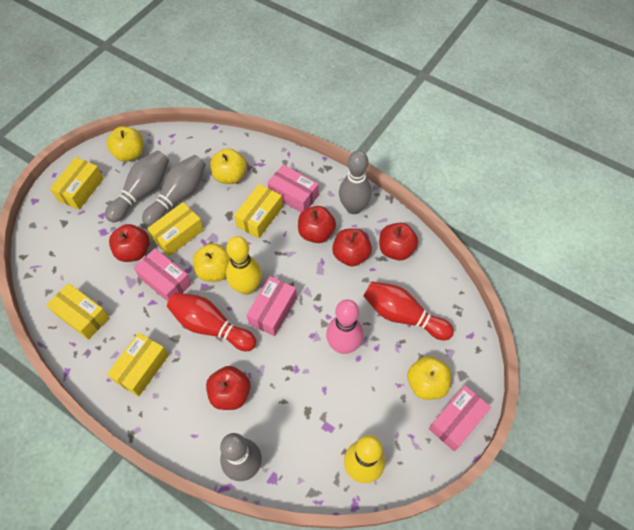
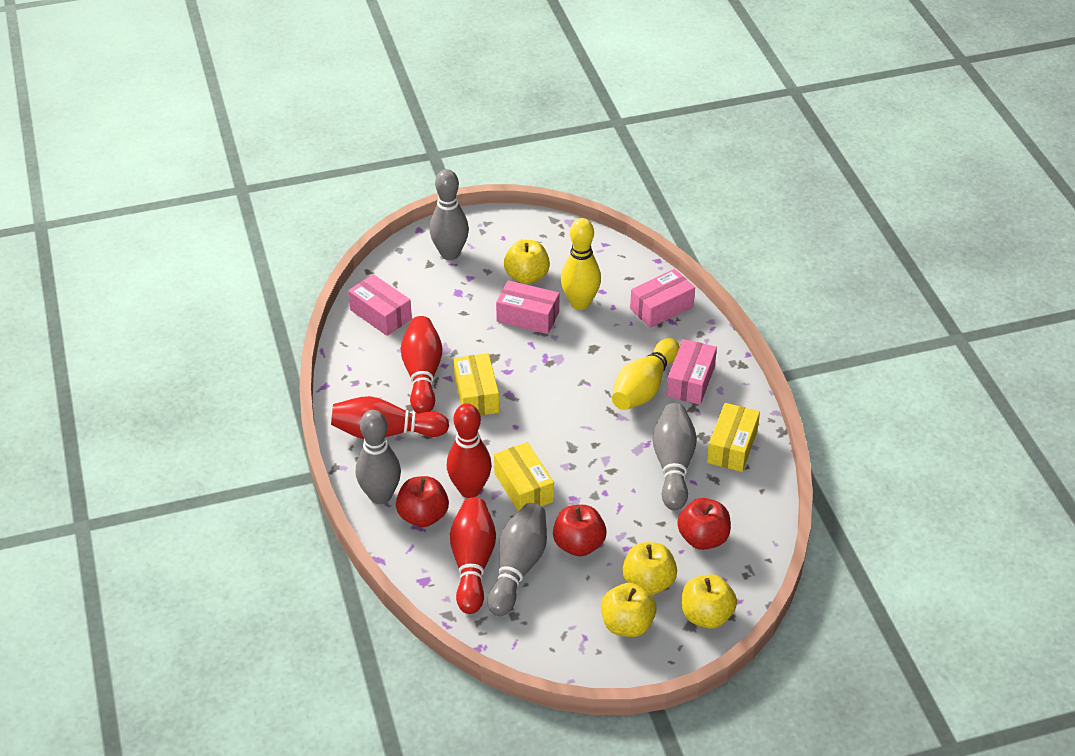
pink bowling pin: [326,299,363,354] = 1 -> none = 0
red apple: [109,224,150,262] [206,366,251,410] [298,206,336,243] [332,228,372,266] [379,223,418,261] = 5 -> [396,476,449,527] [553,505,607,557] [677,498,731,550] = 3
red bowling pin: [167,292,256,351] [364,281,454,340] = 2 -> [331,396,449,439] [401,316,442,413] [447,403,492,498] [450,497,496,614] = 4
yellow box: [47,283,110,340] [50,157,104,210] [107,333,169,397] [147,202,204,256] [234,184,283,238] = 5 -> [454,353,499,416] [494,442,554,511] [707,403,760,472] = 3

